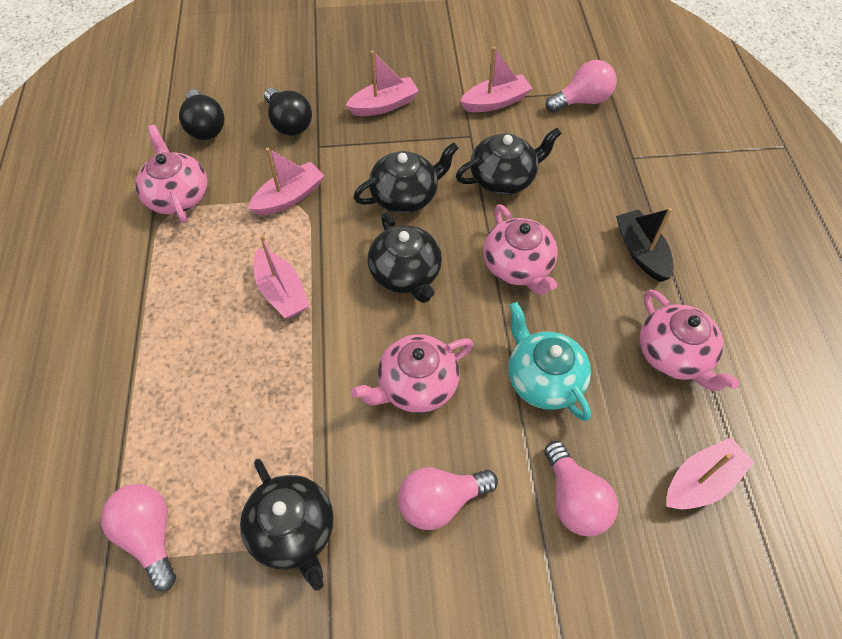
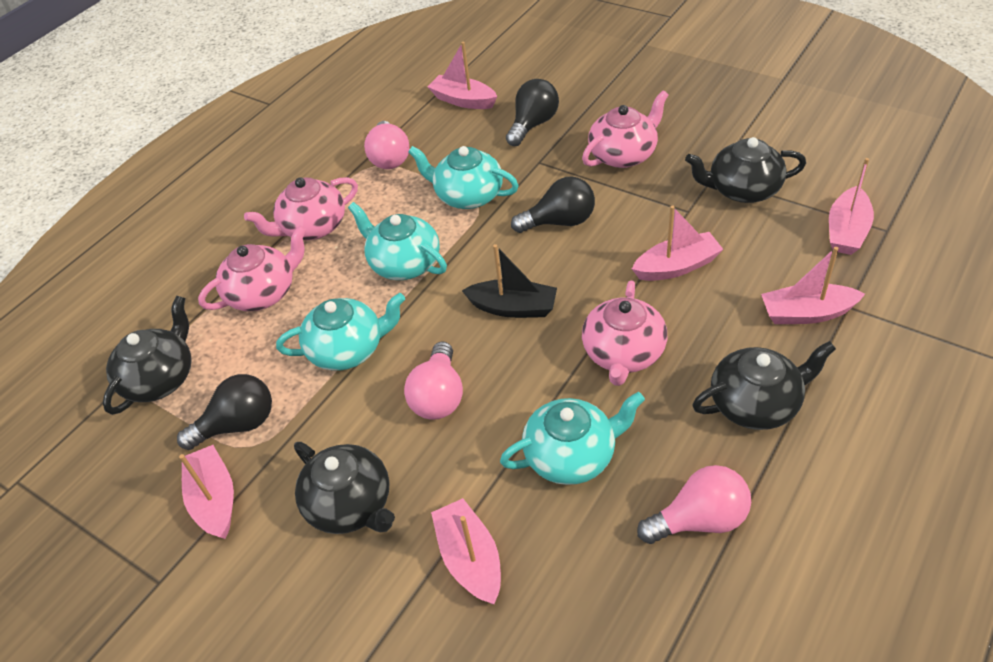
black light bulb: [179,89,225,140] [264,88,312,136] = 2 -> [177,374,272,450] [506,79,559,146] [511,176,595,233] = 3
pink boat: [248,148,324,216] [254,235,310,319] [345,50,419,116] [460,47,533,112] [667,438,755,509] = 5 -> [179,445,234,539] [428,42,498,109] [431,498,501,604] [632,205,723,281] [761,247,865,324] [829,158,874,255] = 6
pink light bulb: [101,484,176,591] [398,467,498,530] [544,441,618,536] [546,60,617,112] = 4 -> [364,121,409,169] [404,341,463,420] [637,465,751,544] = 3
turquoise teapot: [508,302,591,421] = 1 -> [276,293,405,371] [348,202,447,280] [408,146,519,209] [500,392,645,485] = 4

